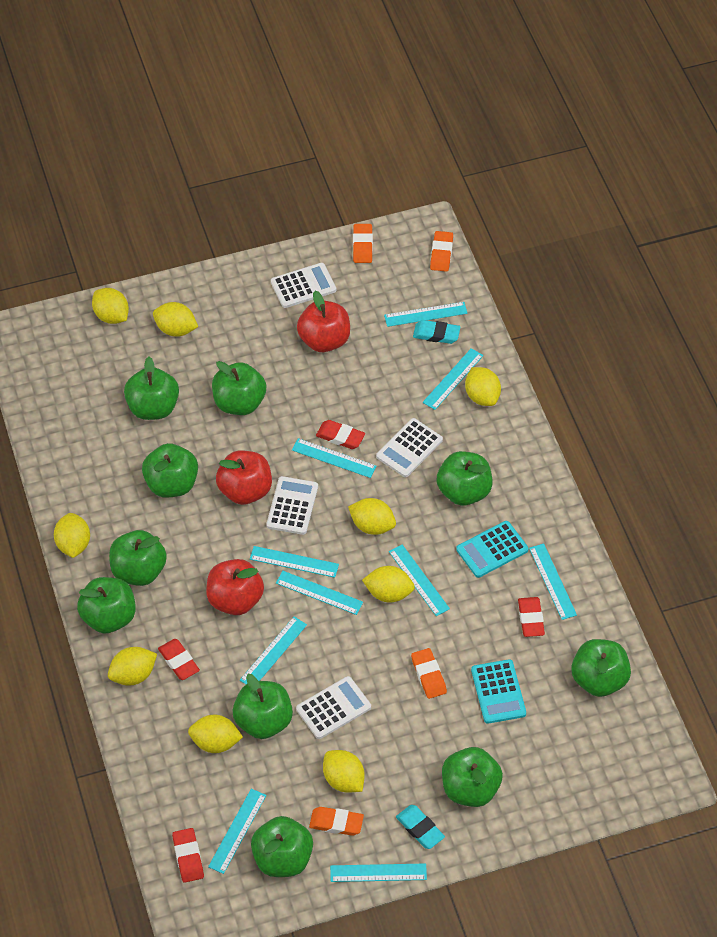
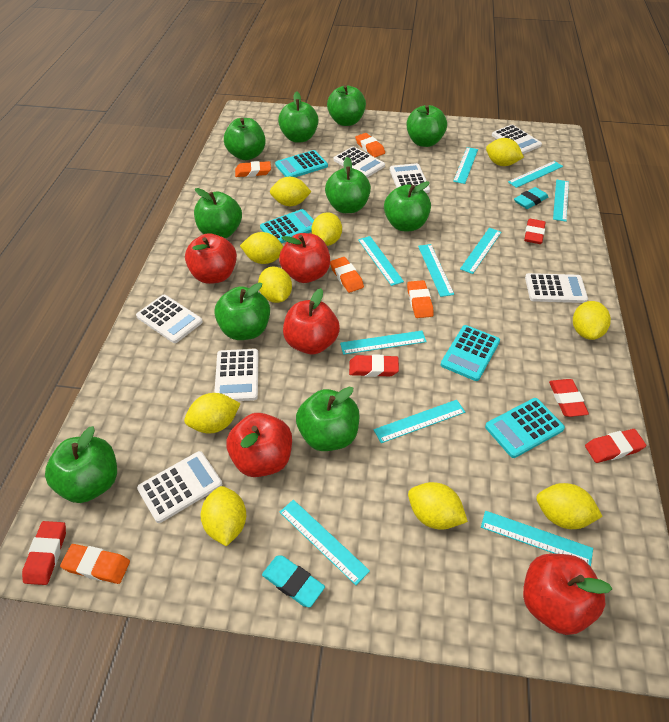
orange eraser: [309,807,364,836] [353,224,373,263] [411,648,447,699] [430,231,453,272] = 4 -> [60,544,130,584] [235,161,271,177] [330,257,364,293] [355,133,385,157] [407,280,434,318] = 5
red apple: [206,559,264,615] [216,450,272,505] [297,291,350,352] = 3 -> [185,233,237,284] [226,413,292,477] [279,233,330,283] [283,288,340,354] [523,554,612,635] = 5
red eraser: [158,639,200,680] [172,828,204,883] [316,420,365,449] [518,597,545,637] = 4 -> [22,521,66,585] [349,354,399,377] [524,219,546,244] [549,379,589,417] [585,429,646,463] = 5
turquoise calculator: [456,521,529,578] [471,659,526,724] = 2 -> [260,209,314,243] [275,150,328,177] [441,325,500,381] [485,398,565,458] = 4
white calculator: [266,476,318,535] [271,263,336,308] [296,676,371,739] [376,418,443,477] = 4 -> [136,295,203,343] [137,451,222,523] [214,349,258,401] [334,147,385,178] [390,163,430,193] [492,125,542,154] [525,273,588,303] = 7
yellow lemon: [54,513,90,558] [92,288,129,324] [108,647,157,685] [153,302,198,337] [188,715,243,753] [323,750,365,793] [348,498,396,535] [362,566,415,603] [465,367,501,406] = 9 -> [184,393,241,433] [201,486,246,547] [240,232,283,264] [258,267,292,303] [270,177,312,206] [312,213,342,246] [408,482,468,530] [486,138,524,166] [536,483,603,529] [573,301,611,340] = 10

